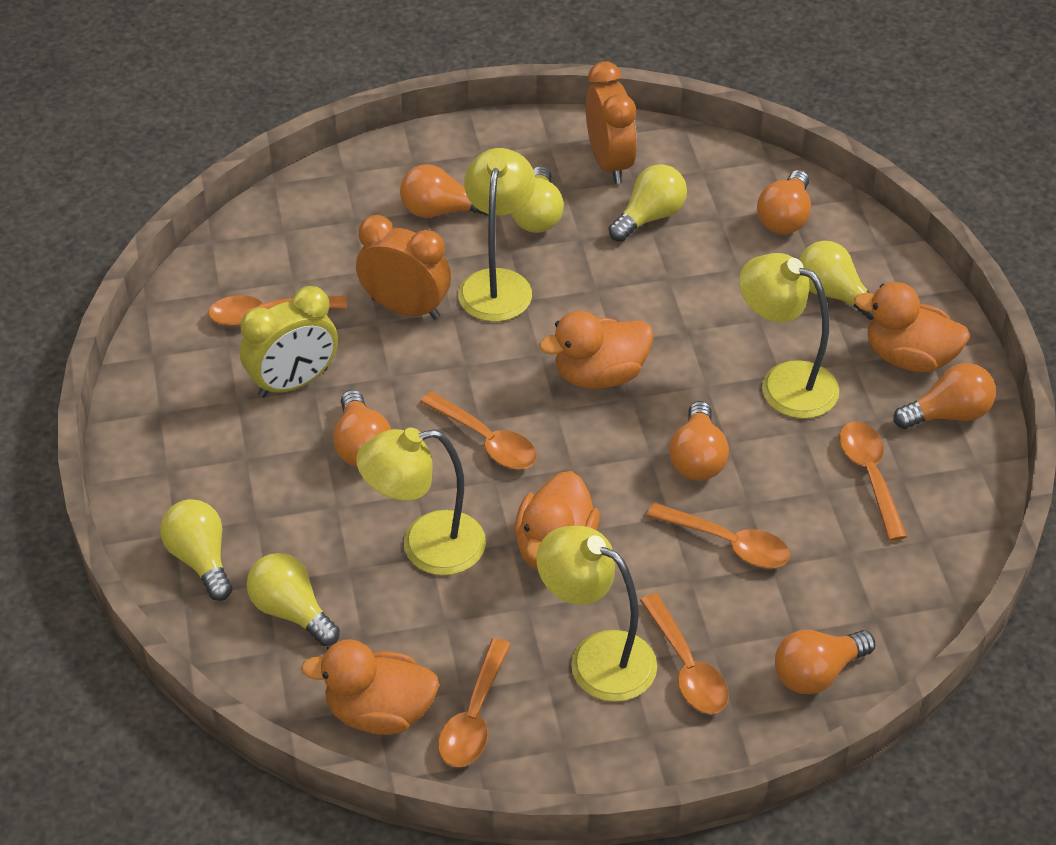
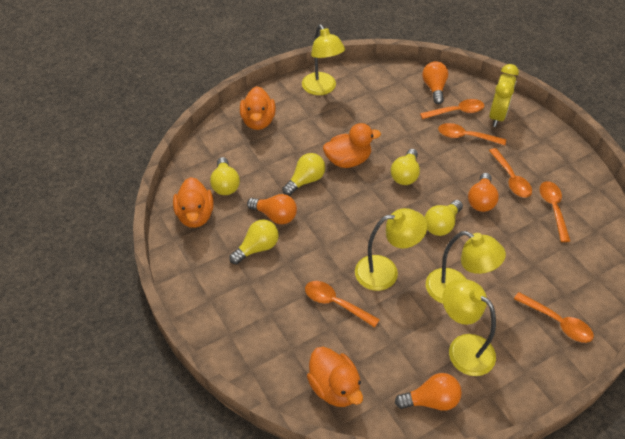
orange clock: [356,215,451,319] [586,62,637,184] = 2 -> none = 0
orange light bulb: [333,390,391,467] [400,164,489,218] [669,401,729,481] [757,170,811,234] [775,630,875,695] [894,363,996,429] = 6 -> [247,194,297,224] [395,373,462,411] [422,61,448,104] [468,173,499,212] = 4

